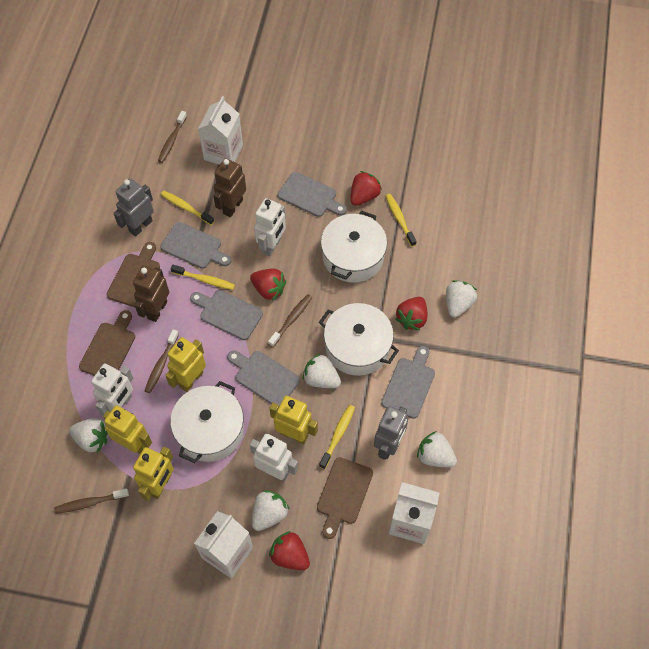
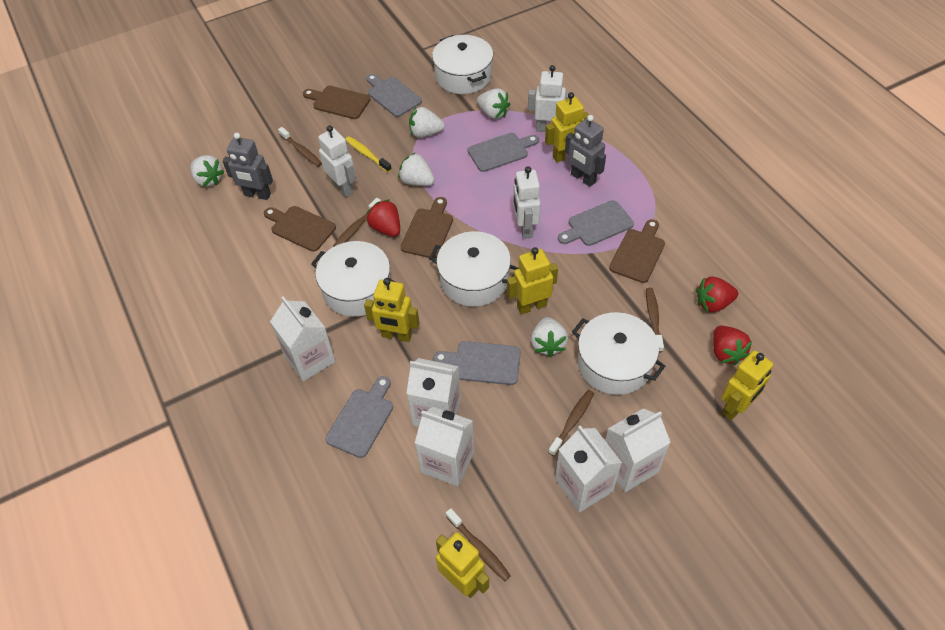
brown cutting board: [79,310,135,376] [107,242,160,307] [317,457,373,539] = 3 -> [264,206,336,252] [303,86,371,119] [401,197,453,258] [609,219,665,283] = 4
brown robot: [133,265,169,322] [213,158,246,217] = 2 -> none = 0
brown toothbrush: [54,488,129,514] [145,329,179,393] [158,111,187,163] [268,294,312,347] = 4 -> [278,127,322,167] [333,198,381,246] [446,508,511,581] [548,390,594,456] [646,288,664,353] = 5
red strawberry: [250,269,286,301] [269,531,310,570] [350,171,382,206] [395,297,427,330] = 4 -> [366,199,400,237] [696,277,738,313] [713,326,752,365] = 3
white carton: [194,511,253,578] [198,96,243,165] [389,482,439,544] = 3 -> [270,296,335,381] [406,358,461,427] [415,406,474,487] [555,425,622,512] [605,408,671,492] = 5
white pot: [170,381,244,463] [319,303,399,376] [321,210,387,283] = 3 -> [311,241,395,317] [429,231,519,307] [432,35,493,94] [572,312,665,395] = 4
yellow robot: [103,405,152,454] [133,447,174,501] [165,337,206,392] [270,396,318,444] = 4 -> [364,278,419,342] [436,532,489,598] [507,247,558,315] [545,92,589,163] [721,350,773,420] = 5
yellow toothbrush: [161,191,214,225] [171,265,235,290] [319,405,355,469] [386,194,417,247] = 4 -> [345,136,392,172] = 1

